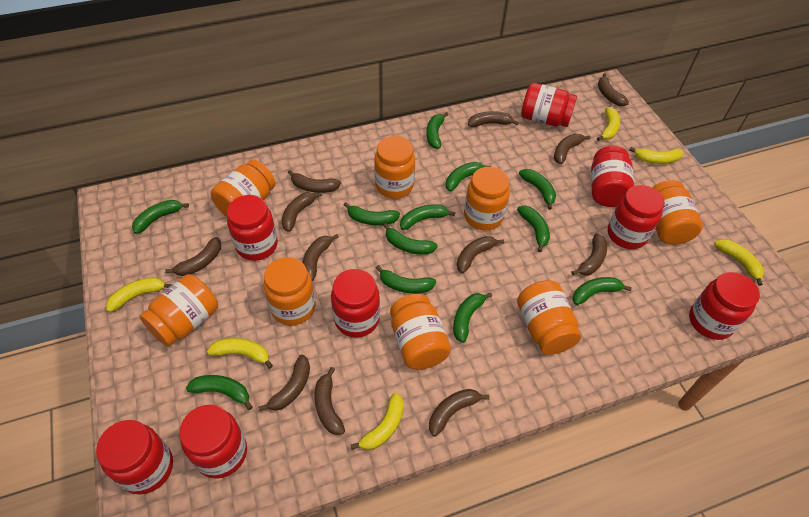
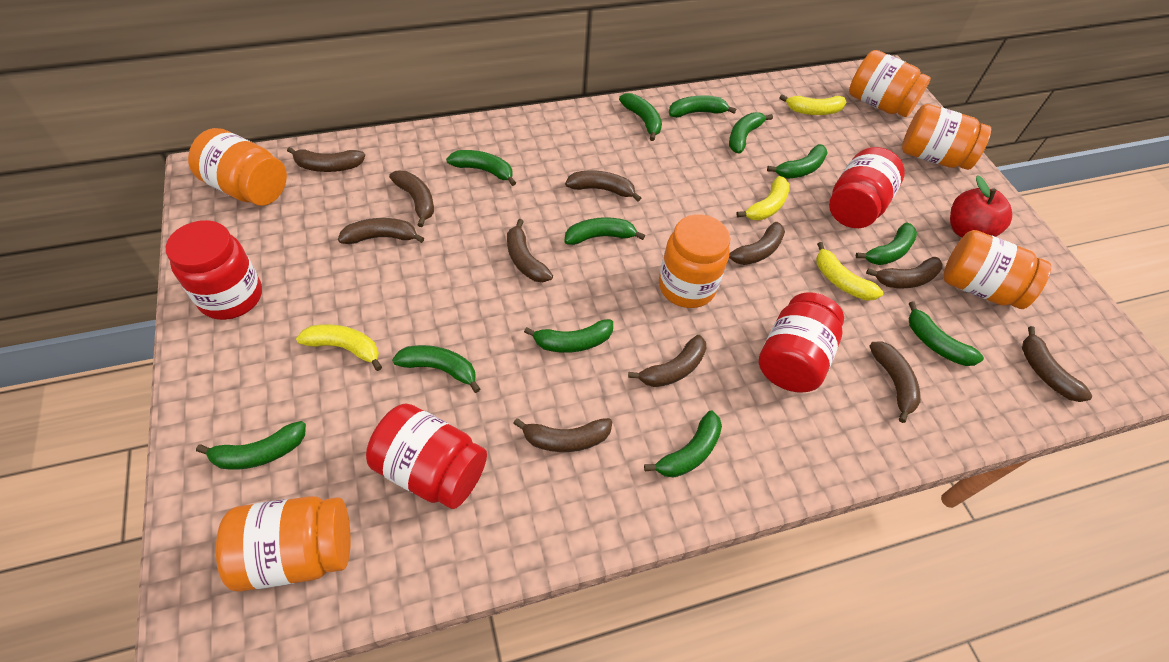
brown banana: [165,237,221,276] [258,355,310,411] [281,192,322,232] [288,170,341,193] [302,234,339,281] [314,367,345,435] [429,389,489,437] [457,236,504,273] [468,111,519,127] [554,134,590,164] [571,233,607,275] [598,73,629,106] = 12 -> [287,147,365,172] [338,218,424,244] [389,171,434,227] [507,219,553,282] [513,418,613,452] [565,170,641,201] [628,335,706,387] [729,222,785,265] [866,257,943,288] [870,342,920,423] [1022,326,1092,402] = 11
orange jar: [139,274,218,347] [211,160,275,217] [264,257,316,326] [374,136,415,199] [390,294,451,370] [464,167,510,231] [517,280,581,355] [652,180,703,245] = 8 -> [188,128,287,206] [216,496,351,591] [659,214,730,308] [849,50,931,117] [902,104,991,170] [943,230,1051,309] = 6
red apple: none = 0 -> [950,175,1012,238] = 1
red jar: [96,420,173,494] [179,405,247,478] [227,195,278,261] [331,269,380,338] [521,83,577,127] [591,146,634,207] [608,185,665,249] [689,272,760,340] = 8 -> [166,220,262,320] [366,403,487,509] [758,292,844,393] [829,147,905,228] = 4
yellow banana: [106,277,172,312] [207,338,273,369] [351,392,404,450] [597,107,620,141] [629,147,683,164] [714,239,764,286] = 6 -> [296,324,382,371] [736,176,790,221] [779,95,847,115] [816,242,884,301] = 4

